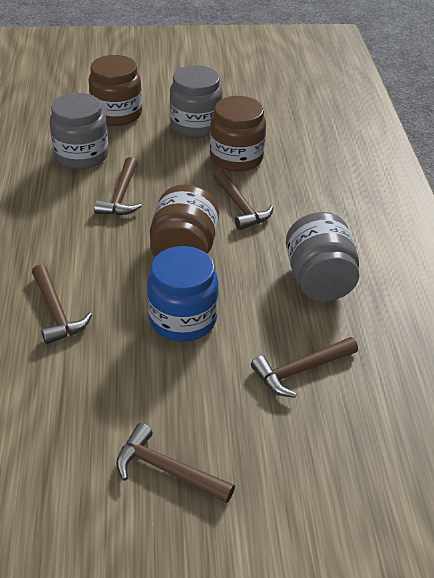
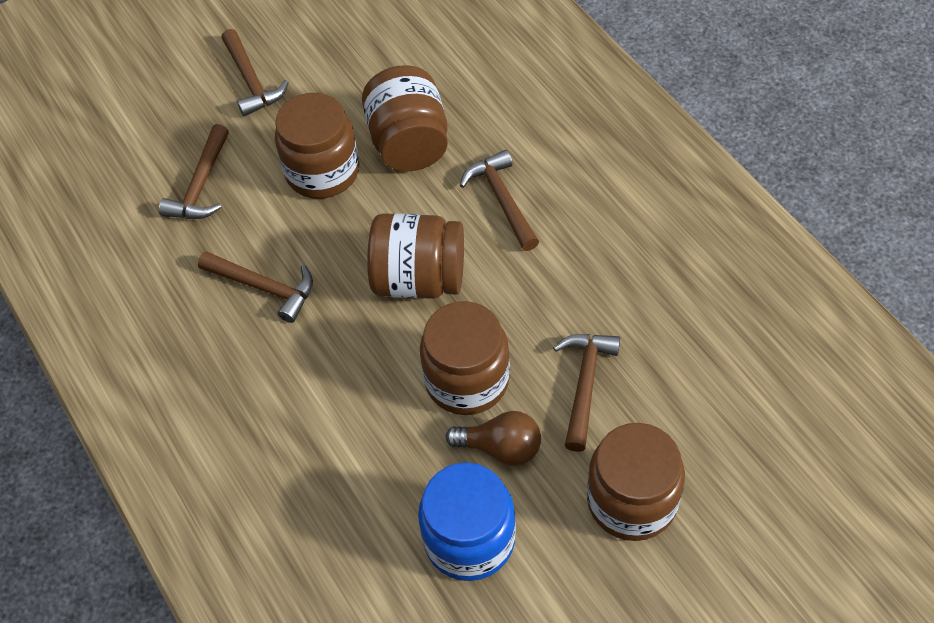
brown jar: [89,55,142,126] [150,184,219,257] [210,96,266,172] = 3 -> [275,93,360,199] [362,65,448,172] [367,213,464,299] [420,301,510,415] [587,423,685,541] = 5
brown light bulb: none = 0 -> [445,411,541,466] = 1
grey jar: [50,93,108,169] [170,65,223,137] [286,212,359,301] = 3 -> none = 0

